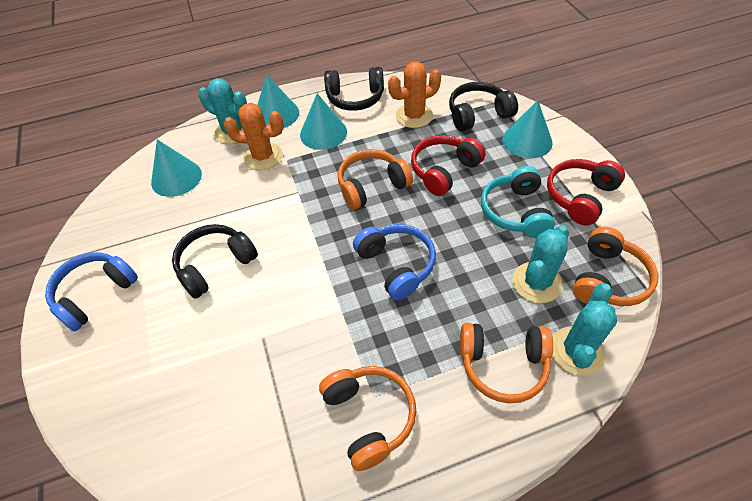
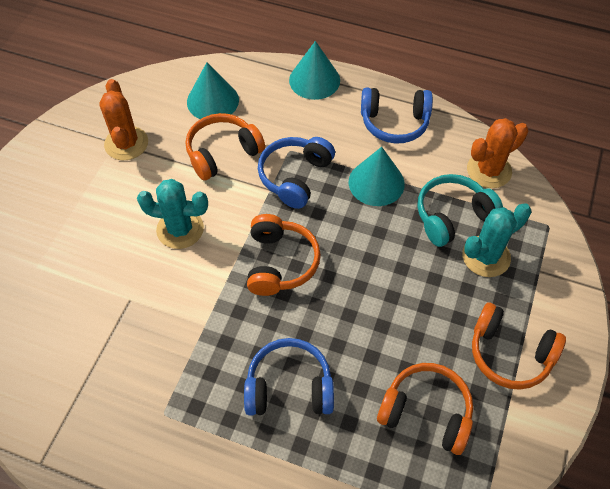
black headphones: [172,224,258,299] [324,67,384,111] [449,82,518,131] = 3 -> none = 0
blue headphones: [45,252,138,332] [353,224,436,301] = 2 -> [244,338,334,416] [258,137,335,209] [361,87,433,144] = 3
red headphones: [411,135,485,196] [547,159,625,225] = 2 -> none = 0
turquoise cactus: [198,79,247,144] [512,225,569,303] [552,283,618,376] = 3 -> [137,179,208,249] [462,203,531,277] = 2
turquoise cone: [151,139,202,197] [257,75,299,128] [300,93,347,150] [503,100,553,158] = 4 -> [187,62,239,119] [289,41,340,100] [349,147,405,206] = 3

